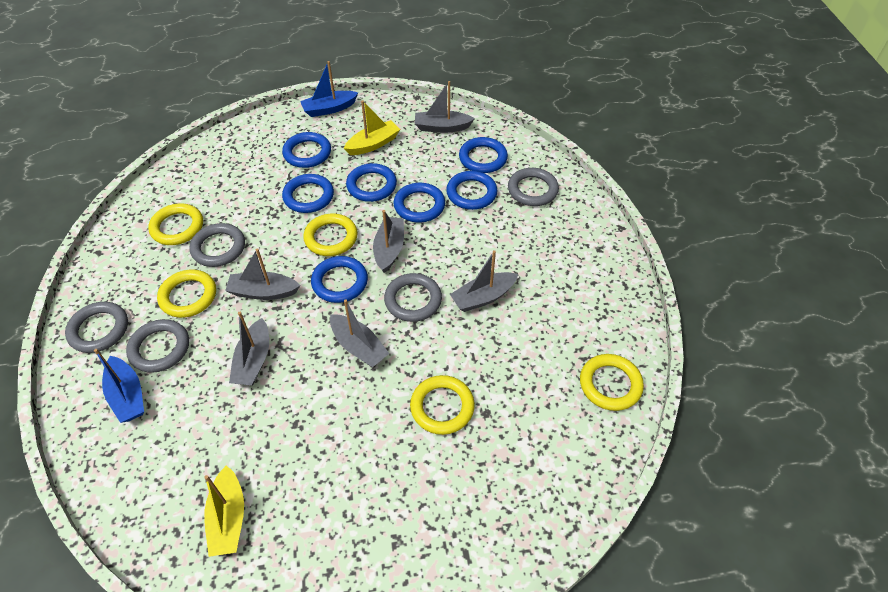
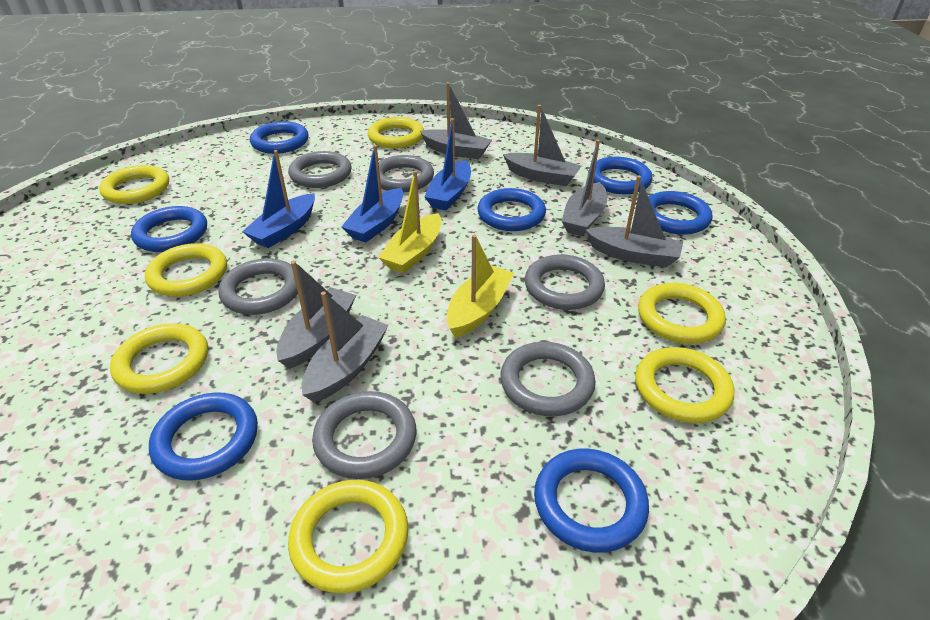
blue boat: [94,349,144,423] [300,61,358,117] = 2 -> [242,150,315,248] [341,145,403,243] [424,118,471,211] = 3
grey ring: [65,302,128,353] [126,319,189,373] [189,223,245,267] [384,273,442,322] [508,168,559,206] = 5 -> [218,258,298,315] [288,151,352,188] [312,391,416,479] [379,155,434,193] [500,342,596,416] [525,254,605,310] = 6
yellow ring: [148,204,203,245] [157,270,216,318] [303,214,358,256] [410,375,475,435] [580,354,644,411] = 5 -> [99,165,169,204] [110,323,208,394] [145,243,227,297] [288,480,408,593] [368,117,424,149] [635,347,734,423] [638,283,726,344] = 7

